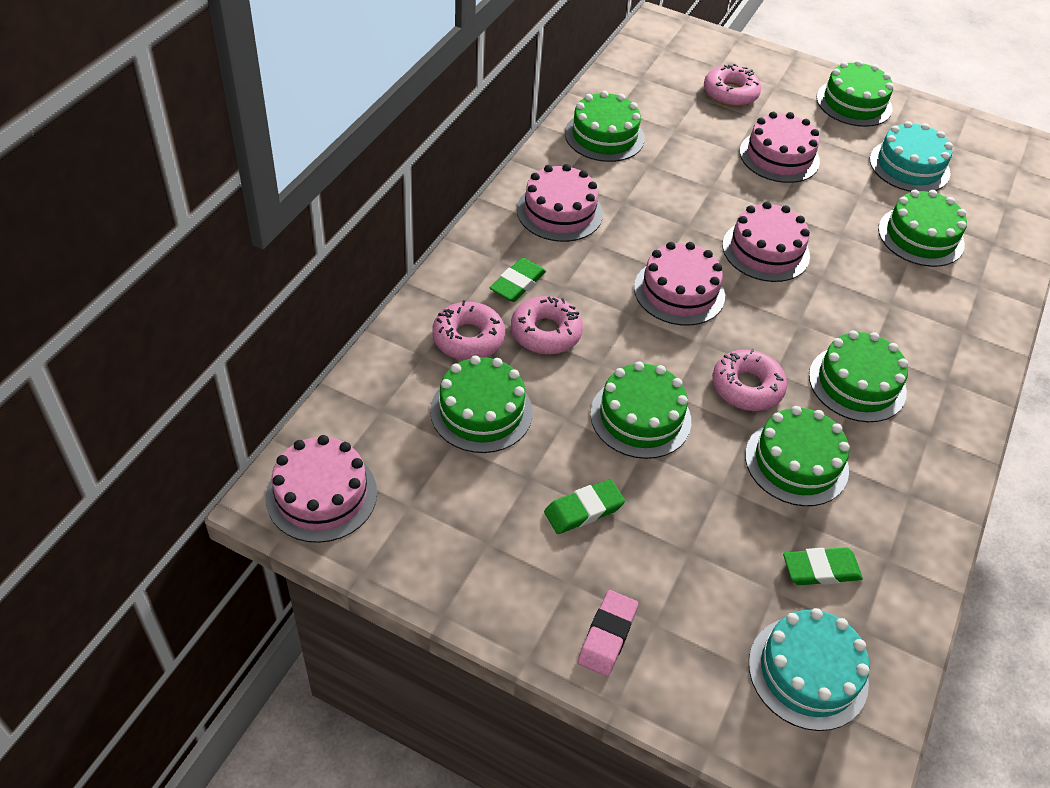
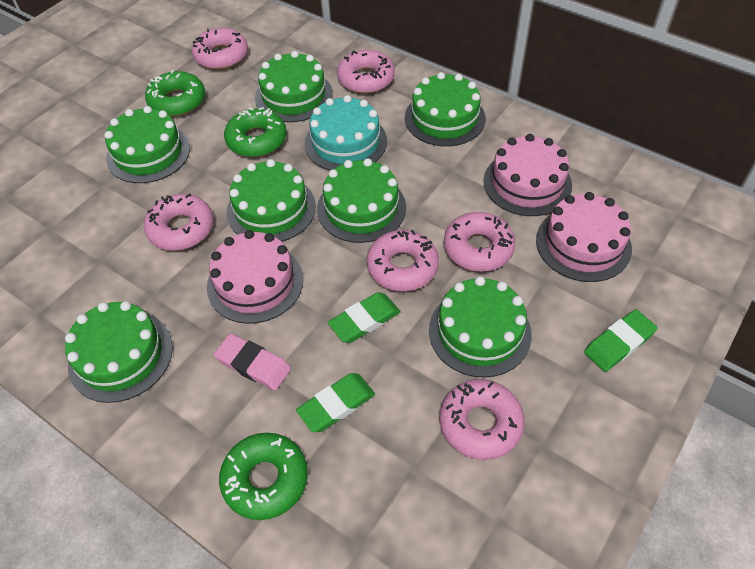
green donut: none = 0 -> [145,70,205,116] [219,433,308,520] [224,107,287,157] = 3
pink cake: [266,435,377,543] [517,164,603,242] [634,242,725,326] [722,201,810,282] [740,112,820,183] = 5 -> [207,230,303,324] [483,134,572,216] [536,192,632,282] = 3
pink donut: [432,300,505,360] [511,296,583,355] [704,64,761,107] [712,348,787,411] = 4 -> [144,193,214,251] [192,28,248,69] [337,50,395,94] [367,230,439,291] [439,379,525,460] [444,212,516,272] = 6
turquoise cake: [749,608,870,731] [870,121,953,192] = 2 -> [305,95,387,170] = 1

